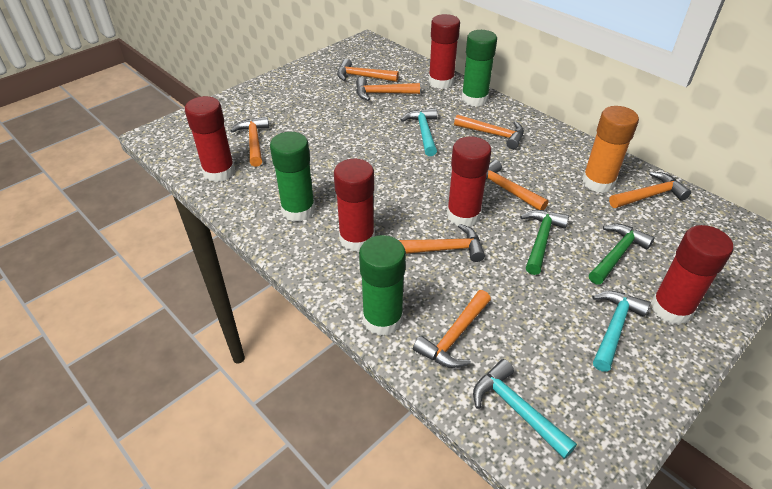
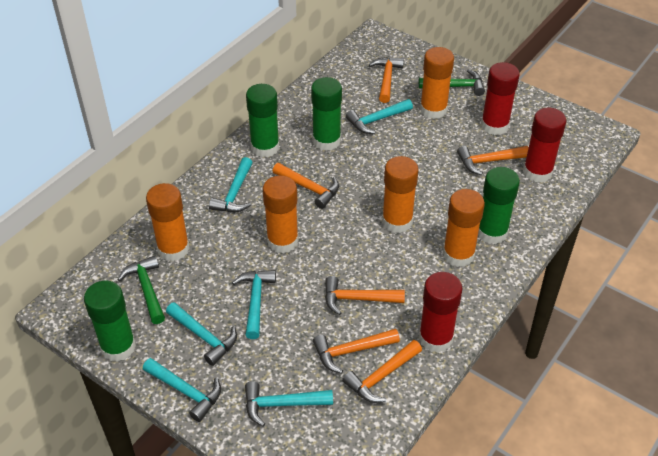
green glue stick: [270,132,315,222] [359,235,406,336] [461,30,497,106] = 3 -> [84,281,136,362] [246,84,279,157] [311,77,342,151] [478,167,520,244] = 4
orange glue stick: [582,106,639,193] = 1 -> [146,183,190,261] [263,176,299,253] [382,156,419,233] [420,47,454,119] [443,189,485,267] = 5
orange hammer: [230,116,269,167] [337,59,399,82] [356,77,420,101] [399,224,485,262] [413,290,491,368] [454,114,524,149] [486,160,549,210] [609,172,691,208] = 8 -> [272,163,339,209] [313,329,400,374] [325,276,405,315] [342,340,422,403] [369,57,404,103] [457,146,529,175] = 6
red glue stick: [185,96,235,182] [334,159,375,252] [429,14,460,89] [447,137,492,227] [651,225,733,325] = 5 -> [419,272,463,353] [481,62,520,135] [523,108,567,182] = 3
turquoise hammer: [401,108,437,156] [473,359,577,459] [592,291,650,372] = 3 -> [143,358,221,422] [166,302,237,366] [209,157,253,212] [232,270,276,339] [245,381,333,427] [346,99,413,134] = 6

